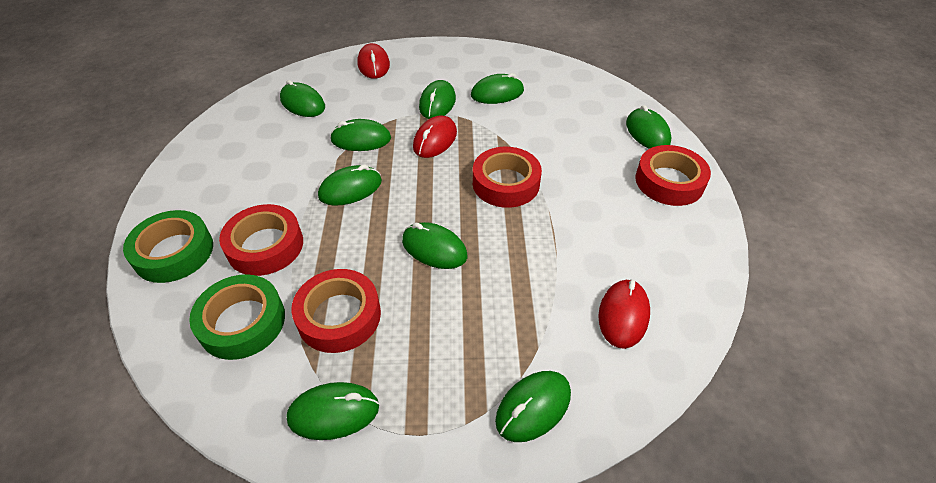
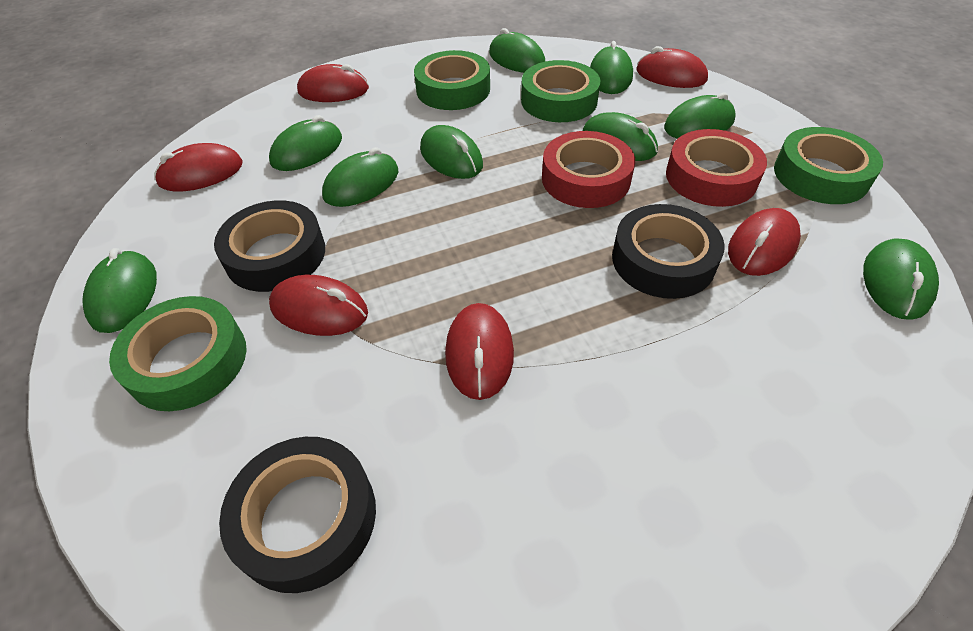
black tape: none = 0 -> [214,200,325,292] [219,437,376,593] [612,204,725,299] = 3
green tape: [123,210,213,283] [189,274,285,360] = 2 -> [109,296,247,411] [414,50,490,110] [521,60,601,122] [774,127,883,204] = 4
red mouse: [357,43,390,79] [413,115,457,158] [598,279,650,349] = 3 -> [154,143,243,192] [269,275,368,336] [297,64,369,102] [445,303,514,400] [636,46,708,88] [728,208,801,276] = 6
red tape: [219,204,303,276] [291,269,381,353] [473,147,542,208] [635,145,711,206] = 4 -> [542,131,635,208] [666,129,767,207] = 2

